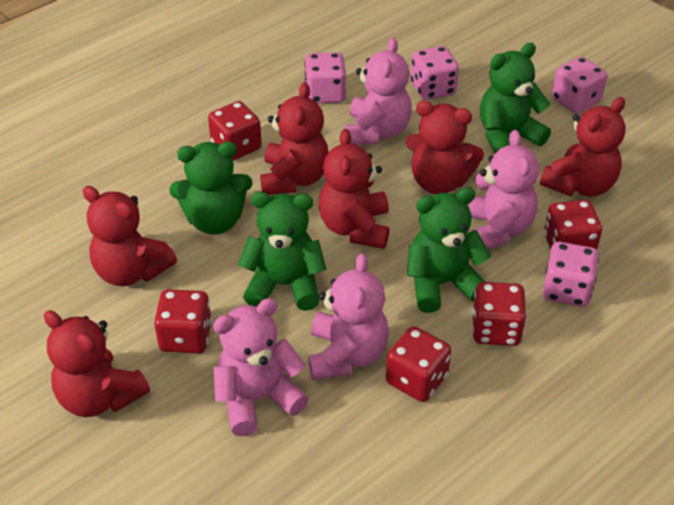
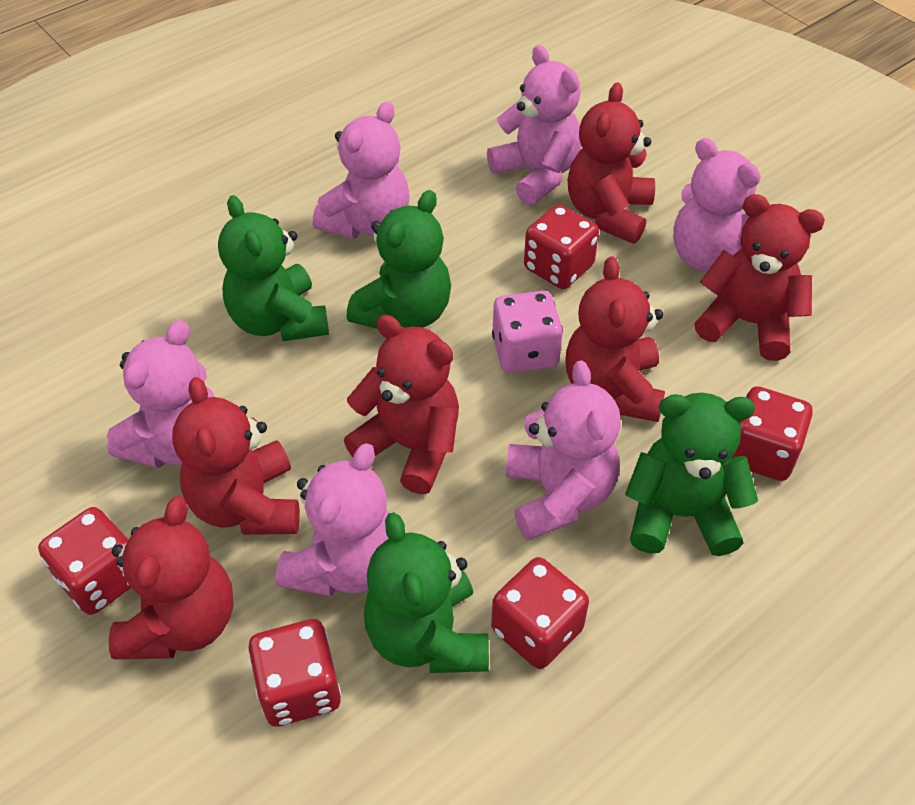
pink dice: [304,52,346,104] [411,46,459,100] [543,242,599,307] [552,56,607,114] = 4 -> [492,291,563,373] = 1
pink teddy bear: [213,298,309,437] [308,253,389,380] [345,38,411,145] [467,130,539,249] = 4 -> [107,320,215,468] [275,443,389,597] [313,102,410,239] [487,45,581,205] [506,361,621,540] [673,138,761,272] = 6

